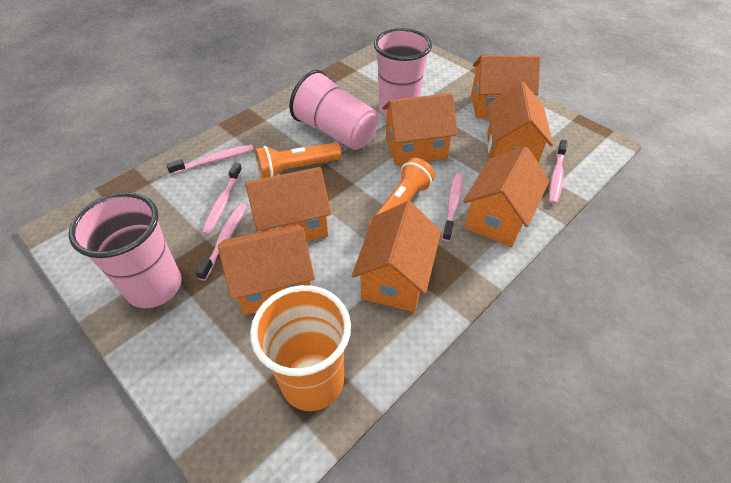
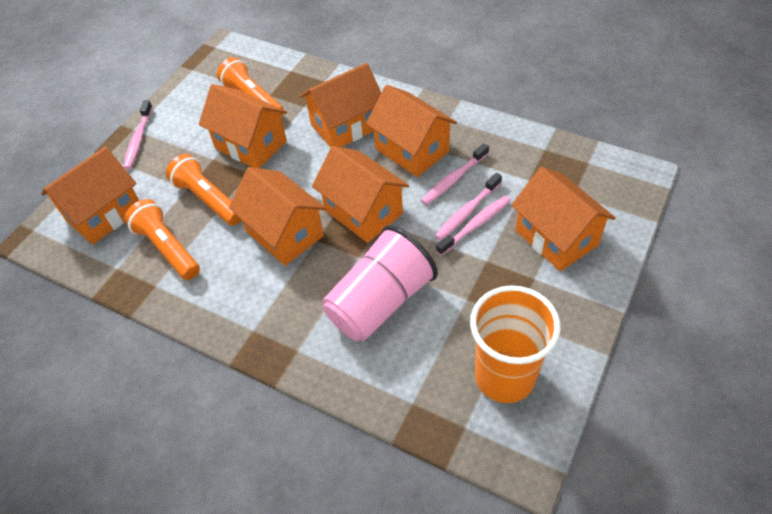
orange flashlight: [255,142,342,179] [368,158,435,229] = 2 -> [124,199,200,280] [166,154,241,226] [217,57,283,117] = 3
pink cup: [68,192,182,308] [289,70,378,150] [374,28,432,117] = 3 -> [322,225,438,341] = 1
pink toothbrush: [166,144,254,175] [195,203,247,281] [202,162,242,235] [442,173,463,241] [549,139,568,204] = 5 -> [123,100,153,169] [421,143,489,205] [435,173,502,240] [436,195,511,256] = 4

